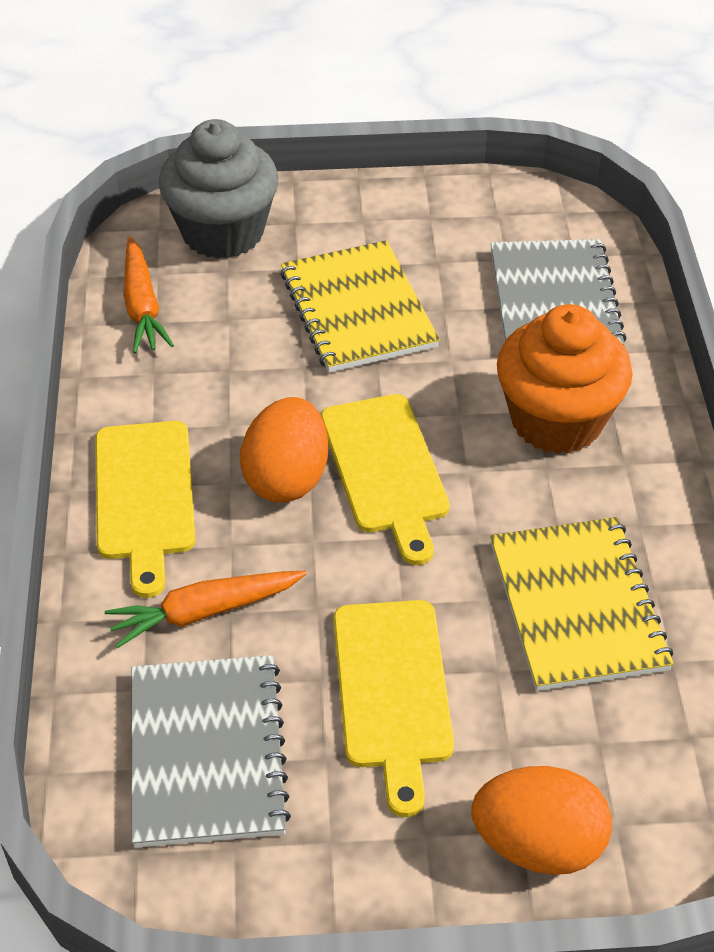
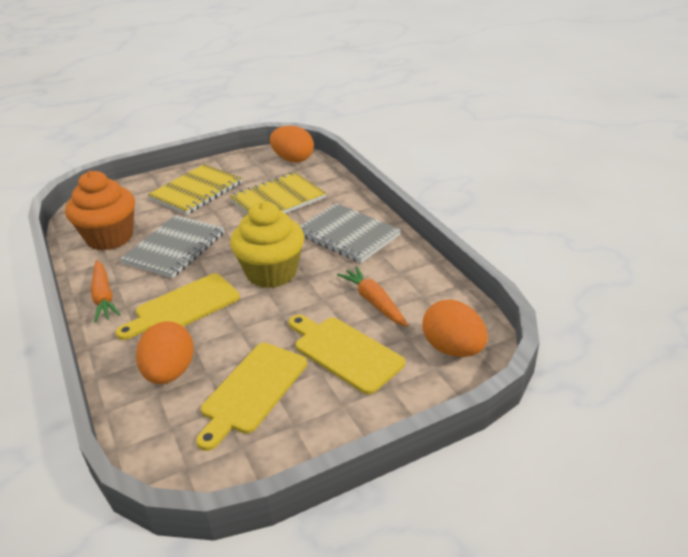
grey cupcake: [159,119,279,259] = 1 -> none = 0
orange egg: [240,397,328,503] [471,766,612,875] = 2 -> [136,321,194,384] [270,126,314,162] [422,300,488,357] = 3
yellow cupcake: none = 0 -> [230,202,304,288] = 1

